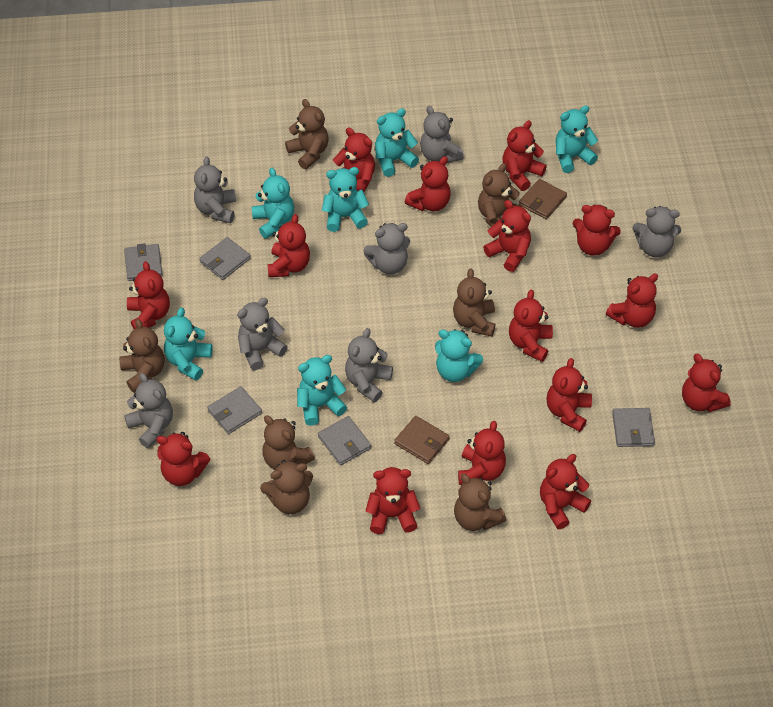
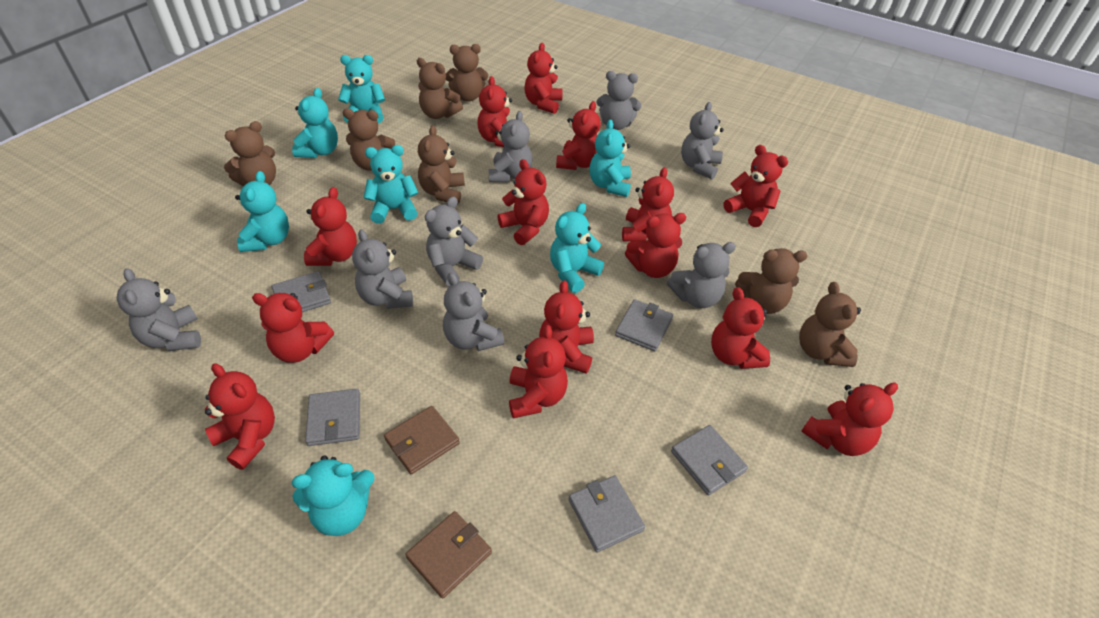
grey teddy bear: [124,373,173,448] [194,156,236,223] [237,298,288,370] [345,328,393,402] [363,223,410,274] [420,106,464,163] [633,206,681,257] = 7 -> [117,268,201,351] [352,229,413,309] [425,197,483,286] [443,272,504,351] [489,111,532,182] [596,71,641,130] [667,242,736,308] [681,102,724,179] = 8
red teddy bear: [127,261,170,329] [156,432,211,486] [268,214,310,277] [333,128,375,192] [365,467,420,534] [405,156,451,211] [458,421,506,485] [483,200,531,272] [502,120,547,191] [509,290,553,362] [540,454,591,529] [546,358,592,432] [573,204,621,256] [606,273,658,328] [682,354,731,412] = 15 -> [205,363,275,470] [252,293,334,363] [304,187,357,266] [477,76,512,147] [497,159,549,245] [509,325,568,418] [524,43,562,114] [539,280,594,374] [556,101,601,170] [622,167,674,242] [625,213,686,278] [711,287,770,369] [723,145,788,227] [801,382,898,456] = 14

